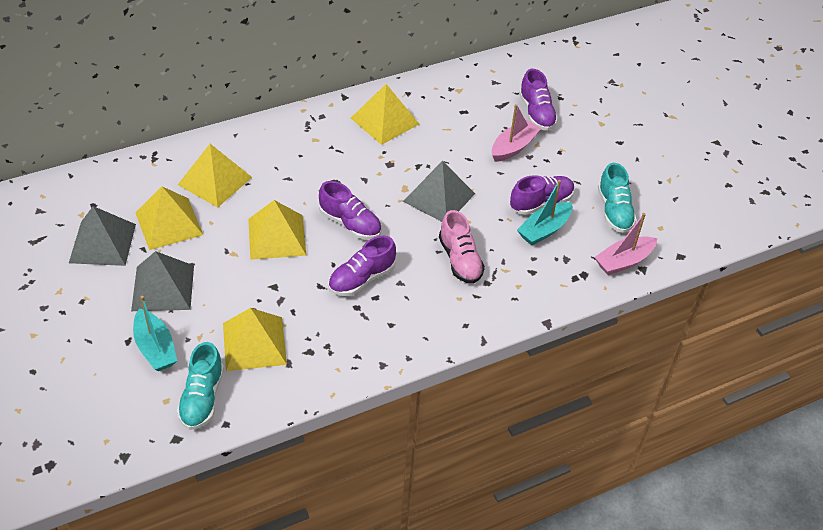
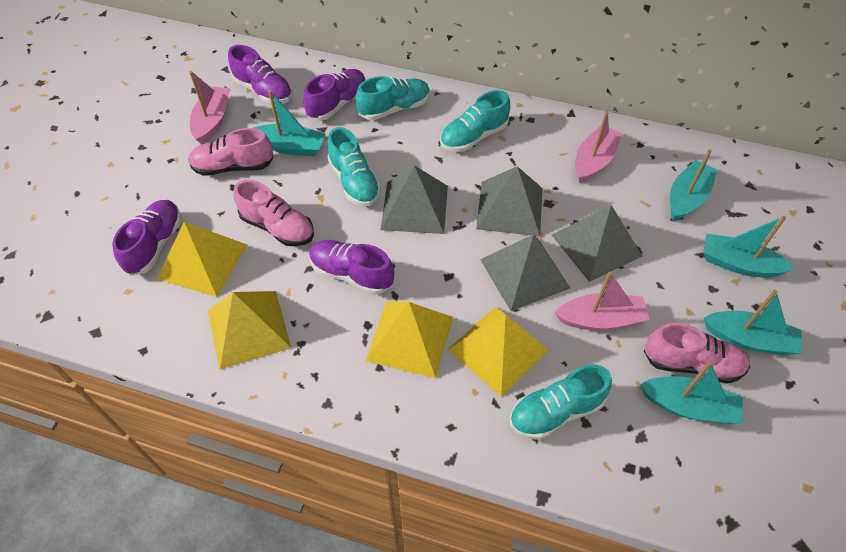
grey pyramid: [69,206,136,266] [131,251,194,311] [403,161,475,222] = 3 -> [380,165,448,234] [476,166,543,236] [480,234,570,311] [552,205,642,282] = 4
pink boat: [492,104,541,162] [595,213,657,275] = 2 -> [189,71,230,144] [555,272,650,330] [575,111,622,183] = 3
pink shoe: [439,210,485,284] = 1 -> [188,128,274,176] [234,180,314,246] [644,323,750,383] = 3
turquoise boat: [133,296,177,371] [517,180,572,245] = 2 -> [254,90,326,156] [640,361,743,424] [670,150,717,221] [703,216,796,278] [704,290,802,355] = 5
turquoise shoe: [177,342,224,430] [598,163,637,233] = 2 -> [327,127,381,206] [355,76,430,120] [440,90,510,152] [510,365,612,440] = 4
yellow pyramid: [135,186,203,250] [178,144,252,208] [223,308,287,371] [248,200,306,260] [351,84,419,145] = 5 -> [157,222,247,297] [208,291,291,369] [366,301,453,378] [448,307,549,397] = 4

